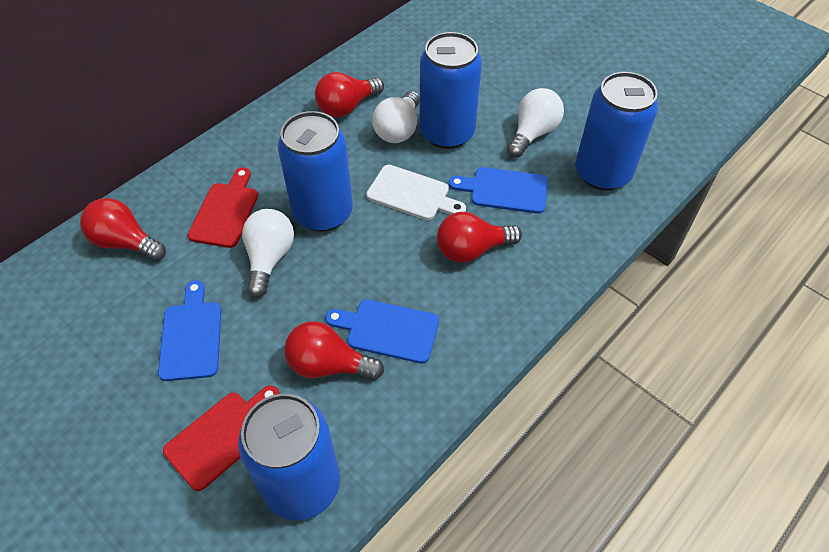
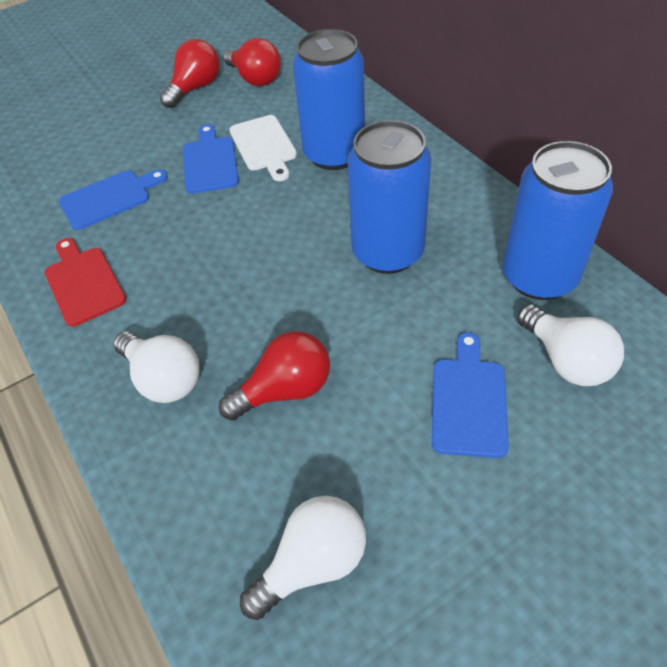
blue can: [238,394,340,521] [278,111,353,232] [420,32,482,149] [576,72,658,191] = 4 -> [293,29,365,170] [347,120,432,274] [503,141,613,300] = 3
red cutting board: [163,385,280,491] [188,167,258,248] = 2 -> [45,238,126,327] = 1
red light bulb: [80,198,166,261] [284,321,384,380] [315,72,384,117] [437,212,522,263] = 4 -> [160,39,220,108] [219,331,330,421] [223,38,281,86] = 3

